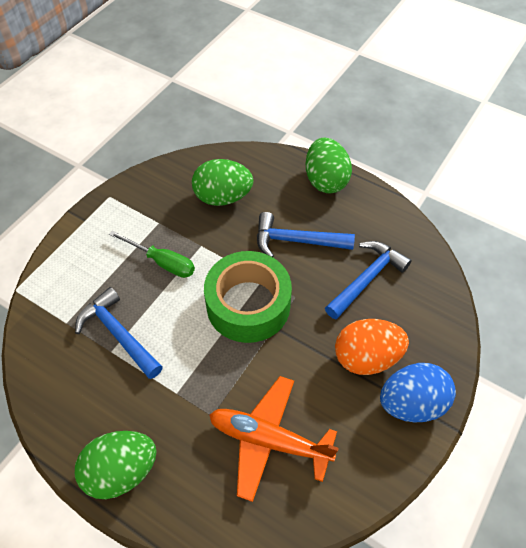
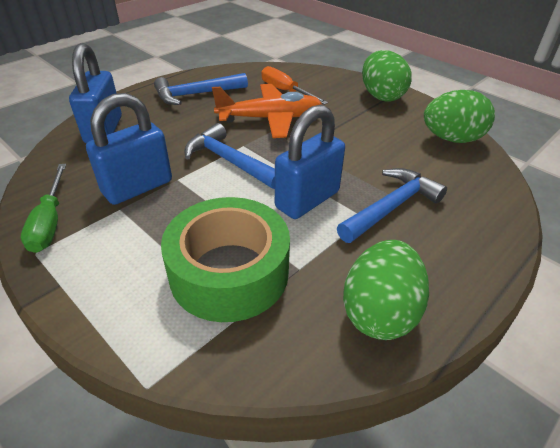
blue egg: [380,363,456,422] = 1 -> none = 0
blue padlock: none = 0 -> [69,43,122,143] [86,93,172,205] [275,105,345,219] = 3
orange egg: [335,319,409,375] = 1 -> none = 0
orange screwdriver: none = 0 -> [261,66,328,105] = 1

